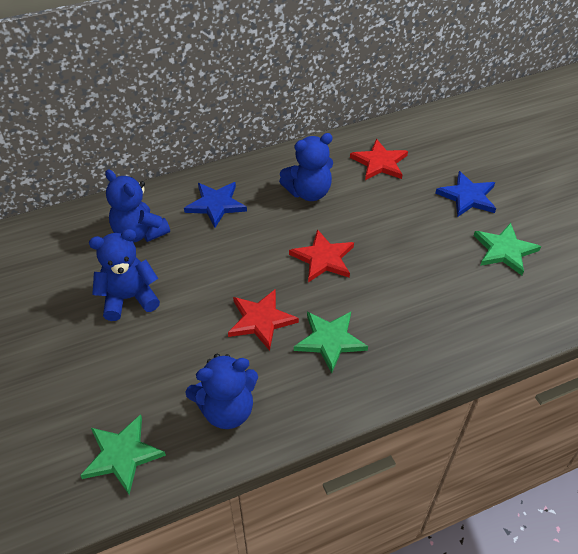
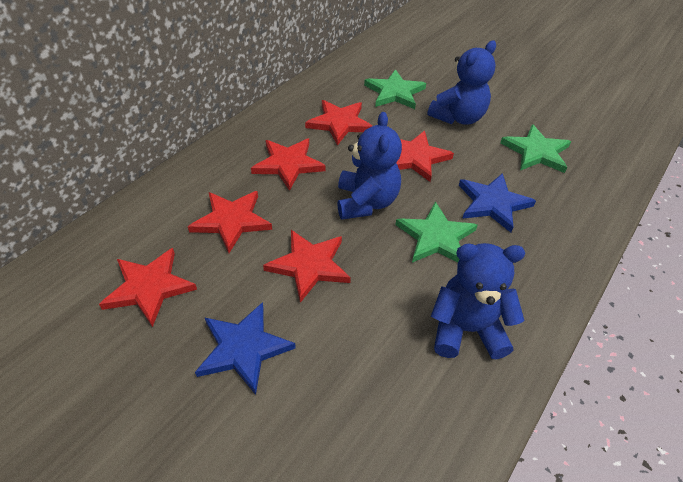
blue teddy bear: [89,229,160,321] [105,169,170,243] [185,354,258,429] [279,133,333,201] = 4 -> [337,112,402,219] [428,40,496,125] [431,243,525,359] = 3
red star: [228,289,299,351] [289,229,354,283] [350,139,408,180] = 3 -> [99,248,197,327] [188,191,272,253] [251,139,326,191] [263,230,351,303] [305,100,372,146] [396,131,454,182] = 6

